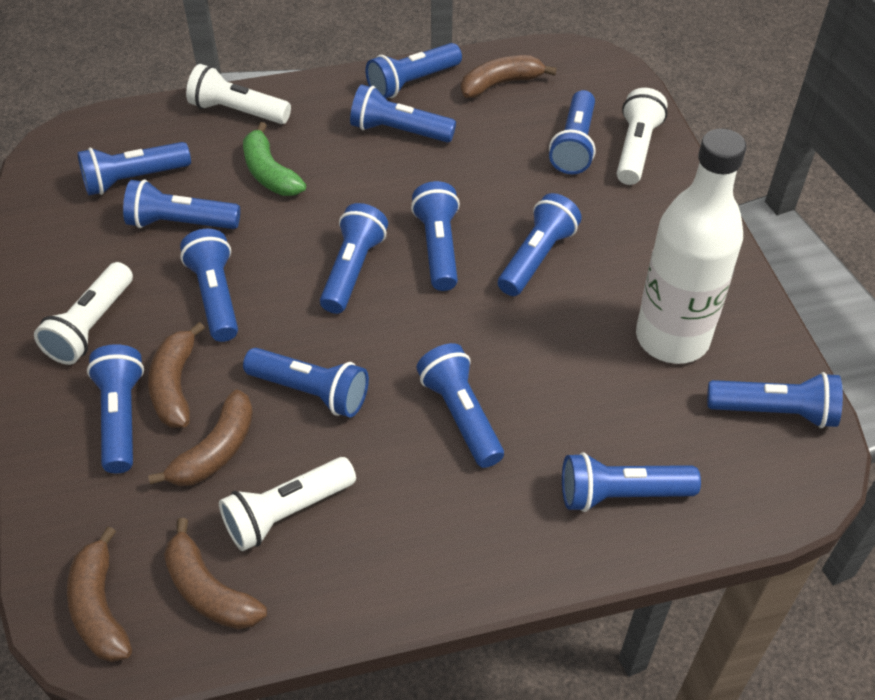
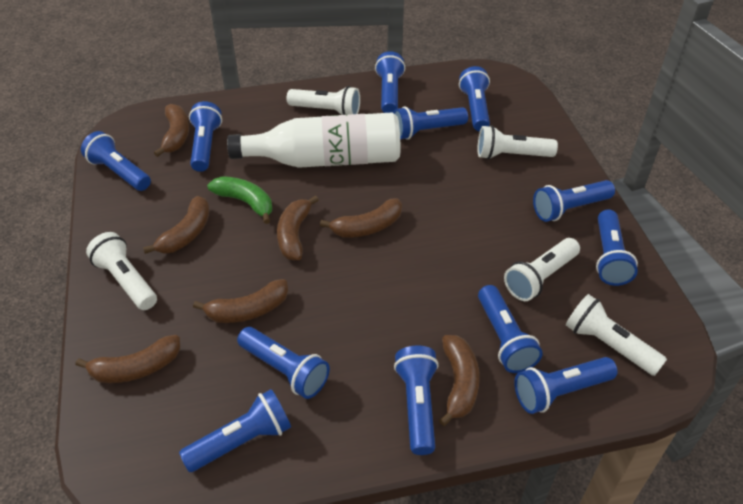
blue flashlight: [77,142,191,195] [87,344,144,473] [123,180,240,229] [180,229,238,342] [243,348,369,417] [320,203,388,314] [350,84,456,142] [366,43,462,98] [411,181,460,291] [416,343,504,468] [498,193,582,296] [549,90,596,174] [562,452,701,512] [707,372,843,428] = 14 -> [81,131,151,191] [179,389,291,472] [189,101,222,172] [237,327,330,399] [375,51,405,113] [393,106,468,140] [394,346,439,455] [459,66,490,131] [478,285,543,373] [514,357,617,414] [533,180,615,222] [596,209,638,286] = 12
brown banana: [67,526,132,662] [148,322,205,428] [148,389,253,486] [164,518,267,630] [461,55,557,98] = 5 -> [76,335,180,383] [143,196,210,254] [154,104,189,157] [193,279,288,323] [277,195,319,260] [320,198,402,238] [439,335,480,426] = 7
white flashlight: [34,262,133,365] [186,64,291,124] [219,457,356,551] [617,88,668,185] = 4 -> [86,232,157,310] [287,86,360,115] [478,125,558,159] [504,238,580,301] [566,294,667,376] = 5

